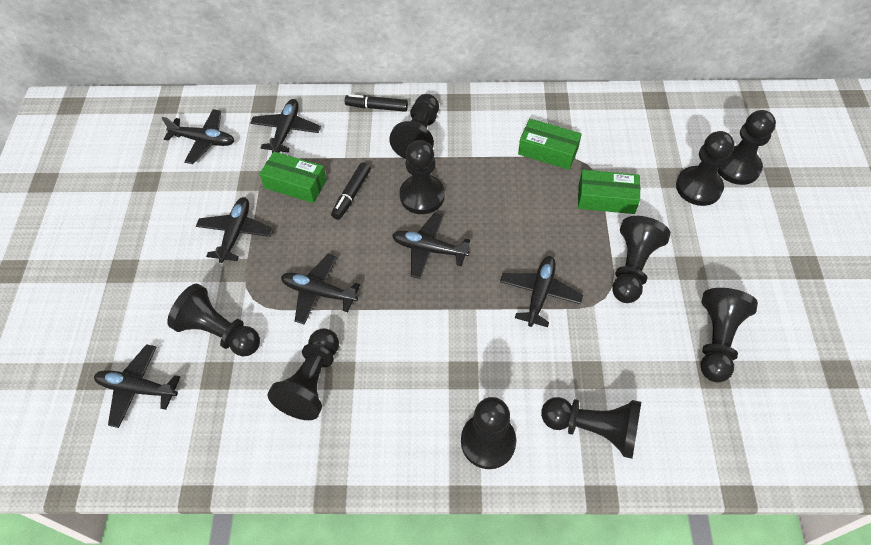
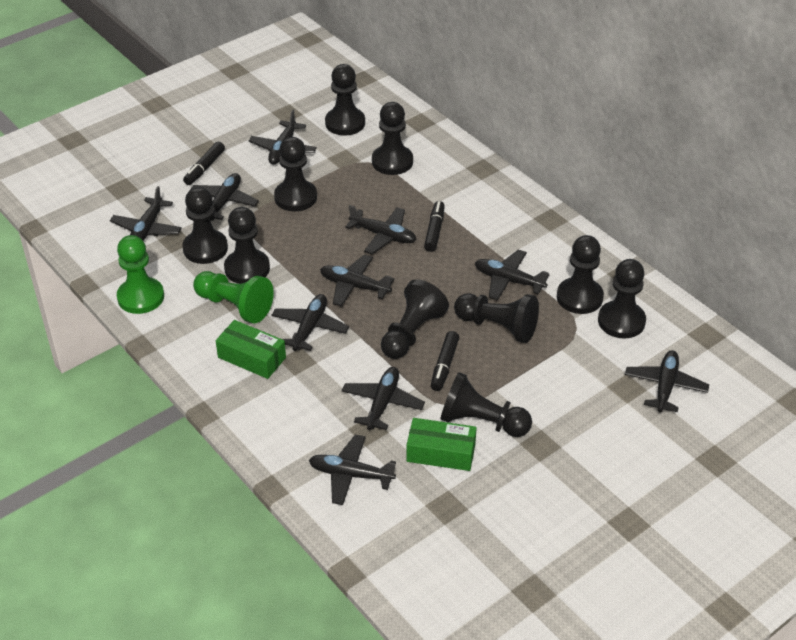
black marker: [331,162,371,220] [345,94,408,112] = 2 -> [183,142,225,185] [424,201,445,252] [431,331,459,391] = 3
black plane: [94,344,180,428] [162,109,234,164] [196,197,273,263] [250,99,321,153] [281,254,360,324] [392,212,470,279] [500,256,583,327] = 7 -> [110,186,182,241] [189,173,259,221] [249,110,317,164] [271,294,349,351] [309,435,396,505] [320,255,395,307] [342,367,425,430] [345,205,417,255] [475,250,550,300] [625,350,709,413] = 10
green box: [259,151,327,203] [518,119,582,170] [578,170,640,214] = 3 -> [216,320,286,379] [406,418,477,471] = 2
green pawn: none = 0 -> [117,235,164,314] [193,271,274,323] = 2

